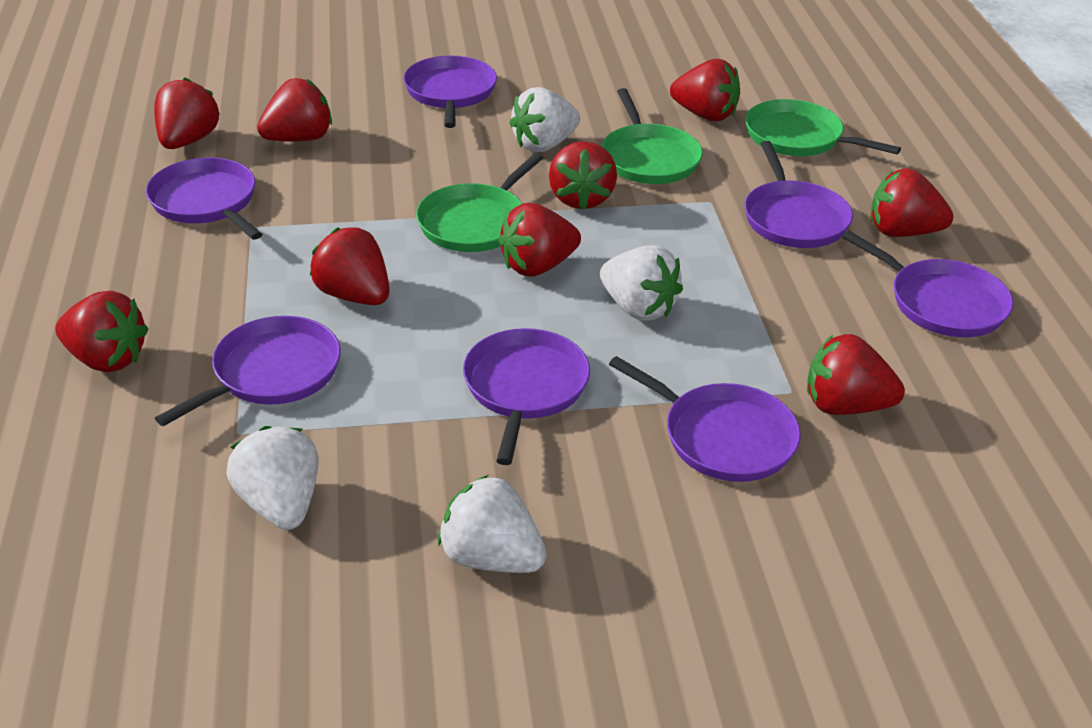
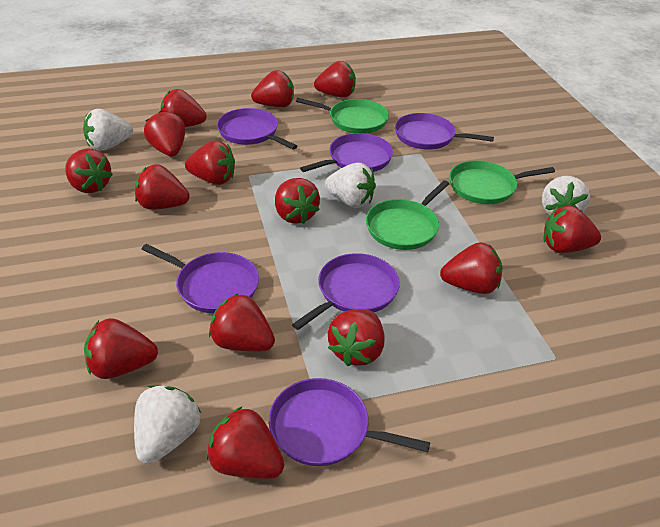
purple pan: [146,158,262,240] [155,316,341,426] [403,56,497,128] [463,328,590,465] [609,356,801,482] [745,141,853,248] [842,230,1013,337] = 7 -> [142,244,259,313] [217,108,297,150] [269,378,430,466] [292,253,400,330] [300,133,393,172] [395,113,494,150] = 6
red strawberry: [55,291,149,372] [154,77,220,149] [257,78,332,142] [310,227,389,305] [498,203,581,277] [549,141,617,210] [670,59,740,121] [807,334,905,415] [870,168,954,237] = 9 -> [65,148,113,193] [84,318,158,379] [135,164,190,210] [144,111,186,156] [160,89,207,127] [185,141,235,185] [207,406,284,479] [209,293,275,352] [251,70,294,108] [275,178,320,224] [314,61,356,98] [328,309,385,366] [440,242,502,294] [543,206,601,253] = 14

